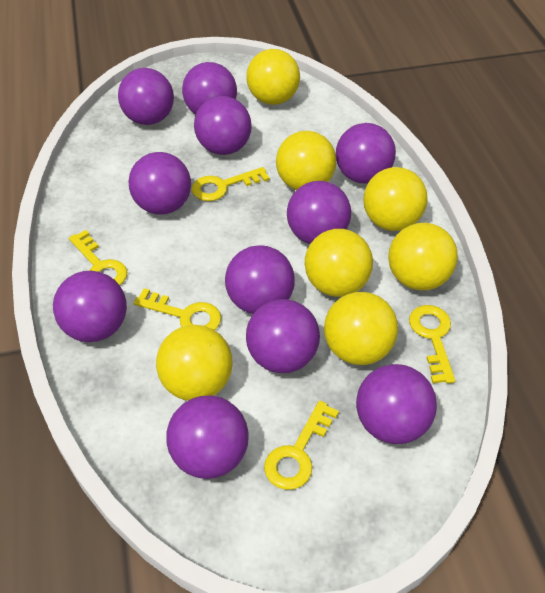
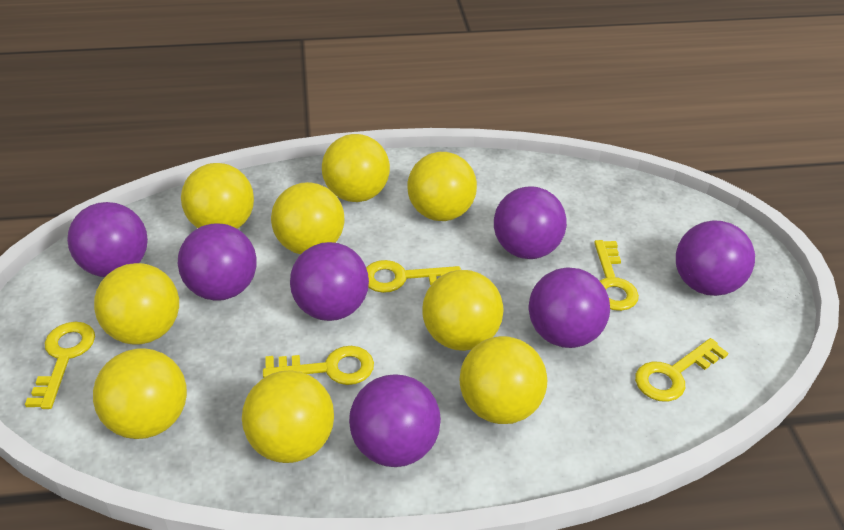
purple ball: [53,271,127,342] [118,68,174,125] [129,152,191,215] [166,395,249,479] [182,62,237,114] [194,96,252,155] [225,245,295,314] [246,299,320,373] [287,181,351,244] [336,123,396,183] [356,364,437,444] = 11 -> [67,202,148,277] [178,223,257,301] [290,242,369,321] [349,374,441,467] [494,187,567,259] [529,267,610,348] [676,220,755,296] = 7
yellow ball: [156,325,233,401] [246,49,300,105] [276,131,336,190] [305,229,373,297] [324,292,398,365] [363,167,428,231] [388,223,458,290] = 7 -> [93,348,187,439] [94,263,179,345] [181,163,254,229] [242,370,334,463] [271,182,344,254] [322,134,390,202] [407,152,477,221] [422,270,503,351] [460,336,547,424] = 9

